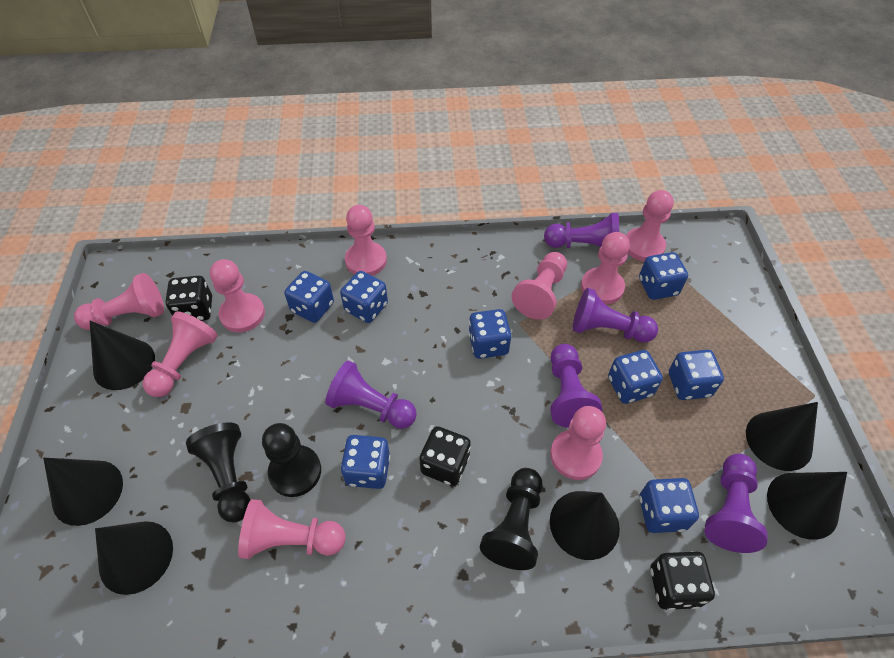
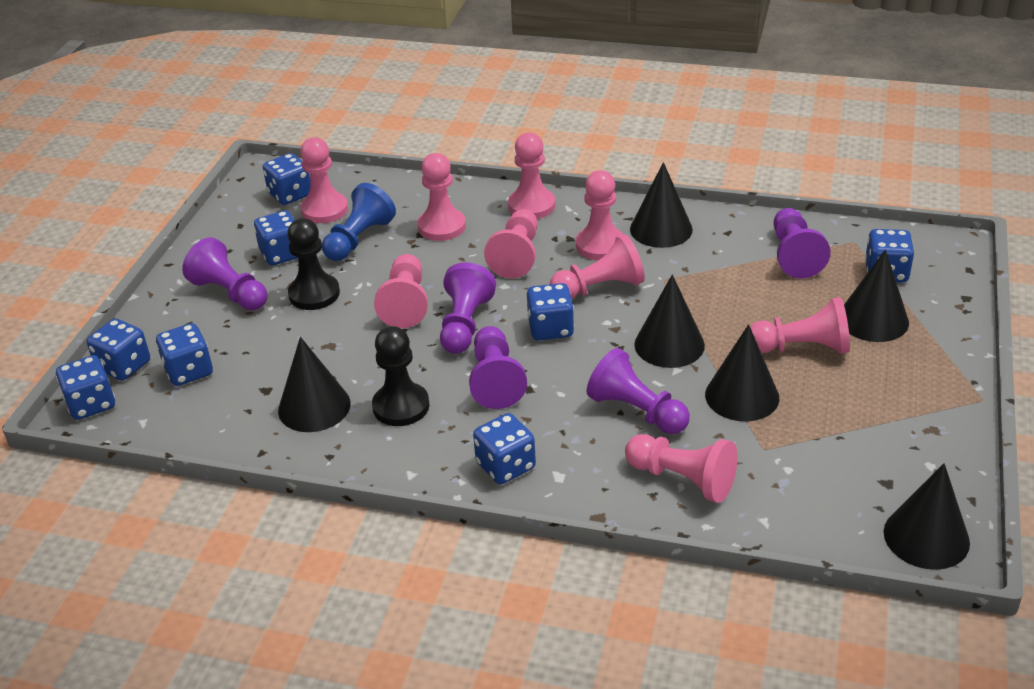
black dice: [165,276,212,321] [419,426,471,486] [650,551,715,610] = 3 -> none = 0
black pawn: [186,422,250,523] [262,423,321,497] [480,468,543,570] = 3 -> [287,218,340,310] [372,326,430,426] = 2
blue pawn: none = 0 -> [322,183,396,261] = 1

